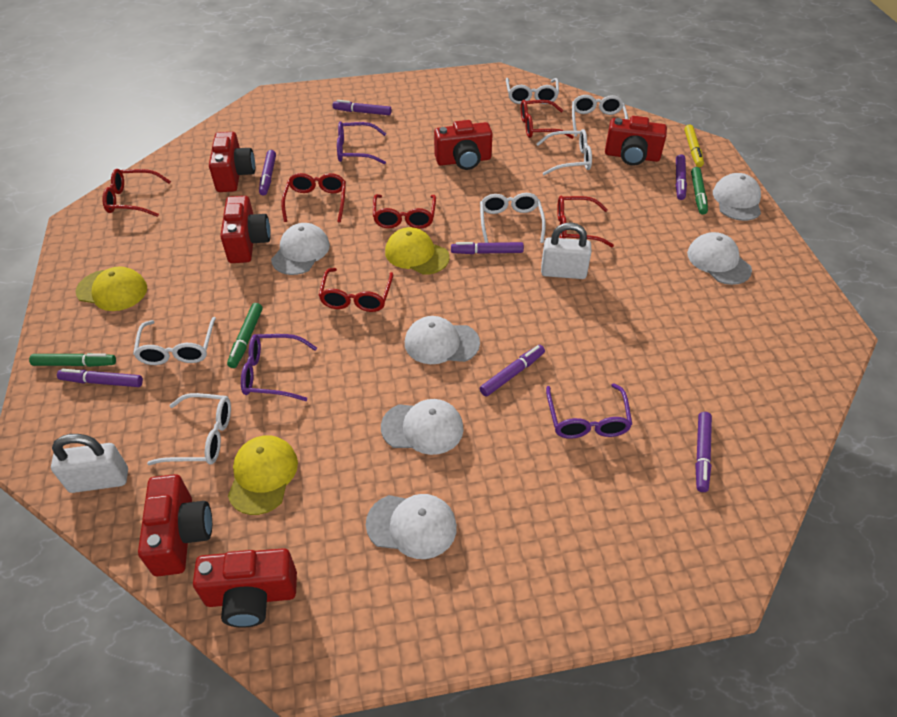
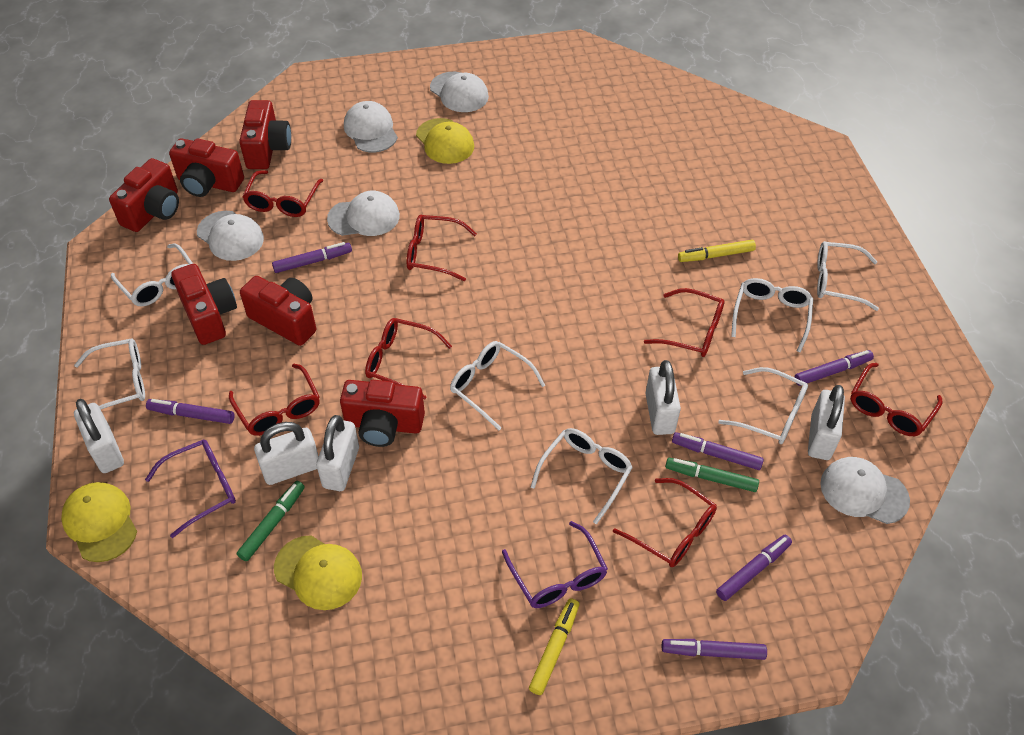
green marker: [29,353,116,367] [227,303,263,368] [691,167,708,215] = 3 -> [237,481,305,561] [665,458,759,492] = 2
purple glasses: [241,334,317,401] [337,121,386,164] [546,383,632,439] = 3 -> [145,440,236,538] [502,521,608,608] = 2
purple marker: [57,369,143,387] [259,150,276,196] [333,100,392,115] [451,242,524,254] [480,345,545,396] [676,154,687,200] [695,412,712,492] = 7 -> [146,399,234,424] [272,242,352,273] [662,639,767,660] [672,432,764,470] [716,535,792,601] [794,350,874,386] = 6
red glasses: [102,169,171,217] [281,173,346,223] [318,268,393,312] [373,194,436,229] [521,100,574,139] [557,195,614,247] = 6 -> [229,364,320,436] [242,170,323,217] [365,318,452,400] [407,215,477,281] [613,478,717,567] [644,288,725,357] [851,363,942,436] = 7
white cap: [271,223,330,275] [366,494,457,559] [381,399,464,455] [405,316,480,364] [687,232,752,285] [713,173,761,221] = 6 -> [197,211,264,261] [327,191,400,236] [344,101,398,152] [430,72,489,112] [820,457,910,524] = 5
white glasses: [133,317,216,365] [147,393,231,465] [480,193,546,243] [506,78,559,104] [536,129,592,175] [572,95,628,137] = 6 -> [74,338,145,410] [111,243,193,306] [450,341,545,430] [531,428,633,524] [718,367,808,444] [731,278,813,353] [817,241,879,311] = 7
white padlock: [51,434,128,493] [541,222,591,279] = 2 -> [74,399,124,473] [254,422,319,485] [316,415,359,491] [645,360,681,435] [808,385,845,460] = 5
yellow marker: [684,124,704,167] = 1 -> [529,598,579,695] [678,240,756,262] = 2

